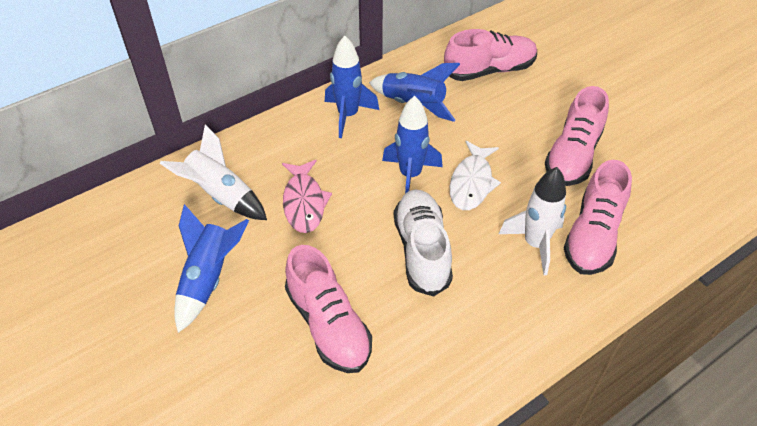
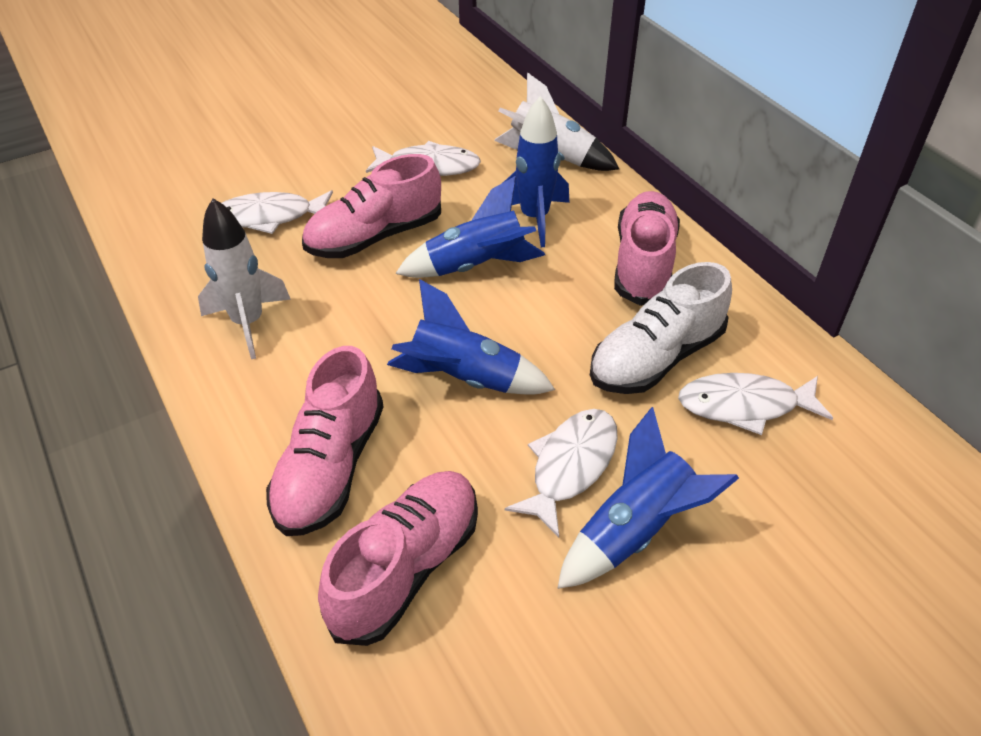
pink fish: [282,160,332,233] = 1 -> none = 0
white fish: [450,141,501,210] = 1 -> [222,190,333,234] [366,141,481,176] [505,409,618,537] [678,373,833,435] = 4

